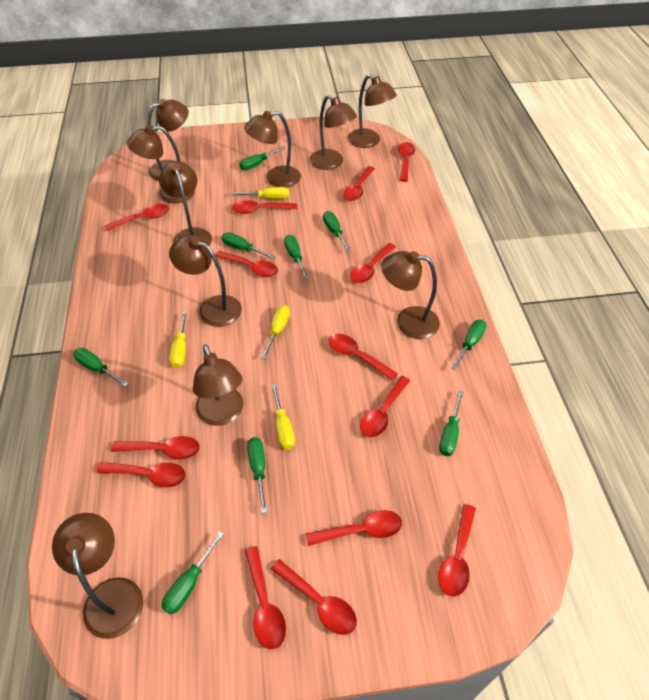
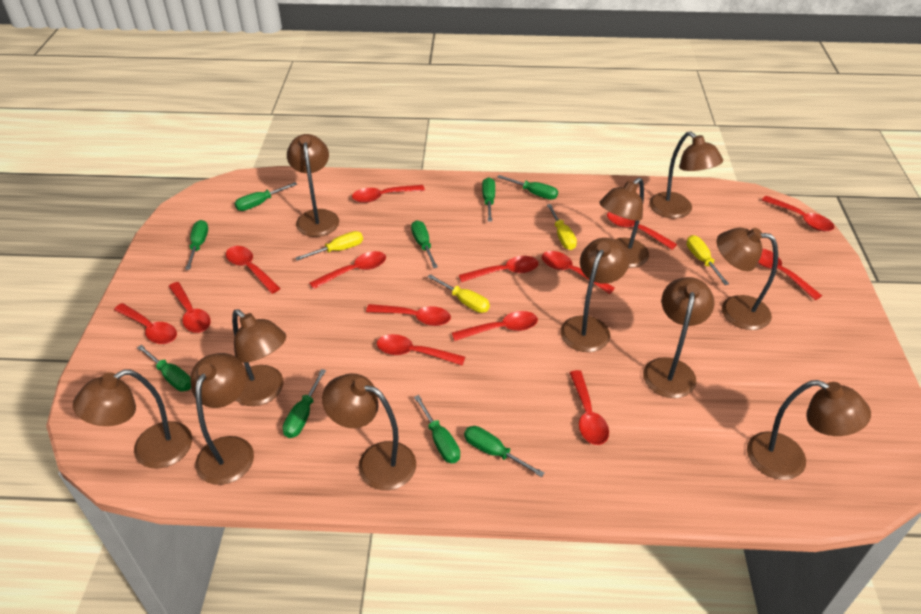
brown lamp: [52,513,143,639] [127,125,195,203] [147,99,188,181] [159,161,212,246] [169,235,242,327] [193,345,243,426] [244,111,301,187] [310,95,357,170] [348,74,397,148] [381,251,440,339] = 10 -> [73,369,192,469] [190,353,254,485] [232,309,286,406] [287,134,339,237] [322,373,416,490] [560,238,629,352] [599,178,649,268] [643,277,714,398] [649,131,723,219] [717,228,778,330] [747,380,871,480] = 11

